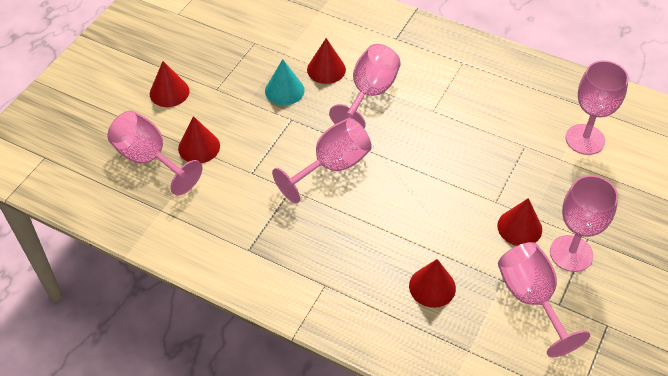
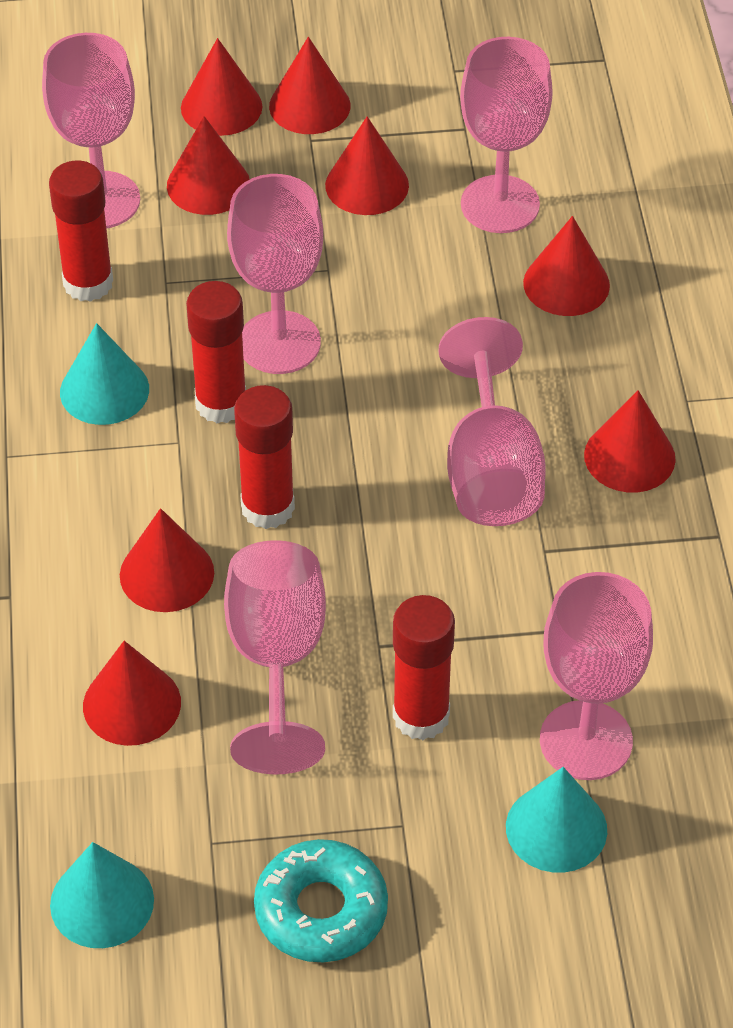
red cone: [150,61,189,107] [178,116,220,163] [307,38,346,84] [409,259,456,308] [497,198,542,246] = 5 -> [83,641,181,746] [120,508,214,612] [167,116,250,215] [181,38,262,136] [269,37,351,134] [325,117,409,215] [523,216,610,316] [584,390,676,492] = 8
red glue stick: none = 0 -> [49,161,113,302] [186,281,246,423] [234,385,295,529] [393,595,455,740] = 4
turquoise cone: [265,59,305,105] = 1 -> [50,842,154,948] [60,323,149,425] [506,767,607,873] = 3
turquoise donut: none = 0 -> [254,839,388,962] = 1

